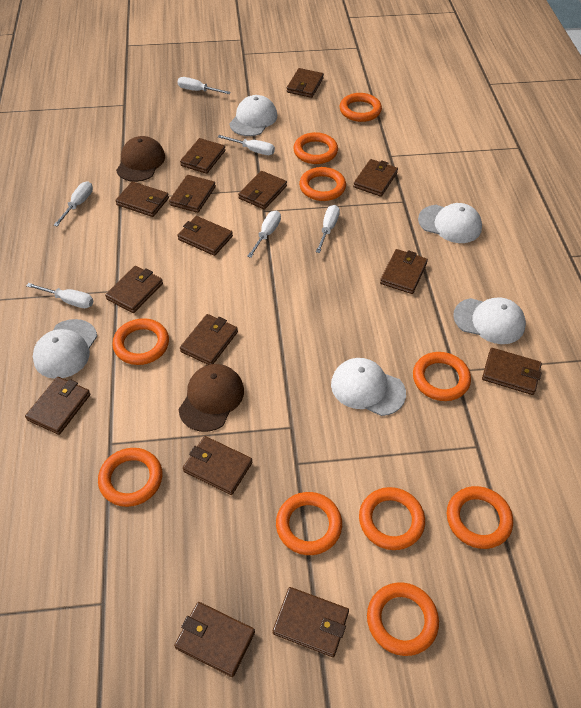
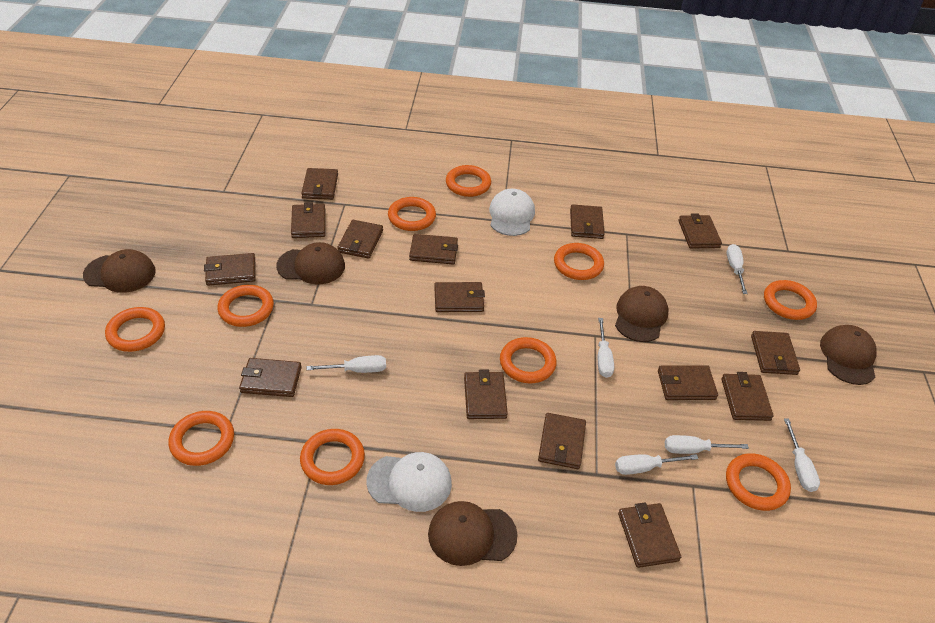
brown cap: [116,136,165,182] [178,364,244,432] = 2 -> [83,249,156,293] [276,242,345,284] [428,501,518,566] [615,286,668,342] [820,325,877,385] = 5
white cap: [33,319,97,379] [229,95,277,136] [331,358,406,416] [418,203,482,243] [453,297,526,344] = 5 -> [366,452,452,512] [489,189,535,236] = 2

